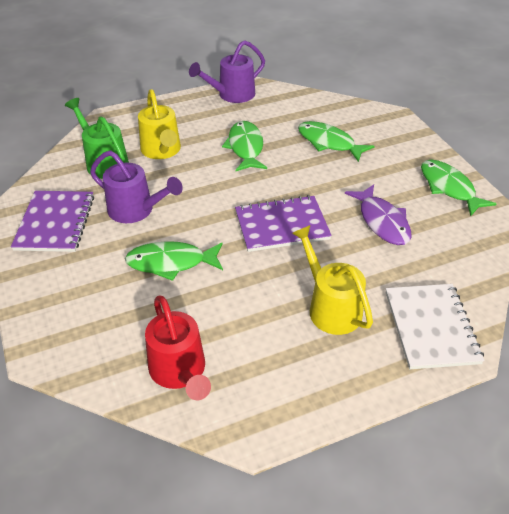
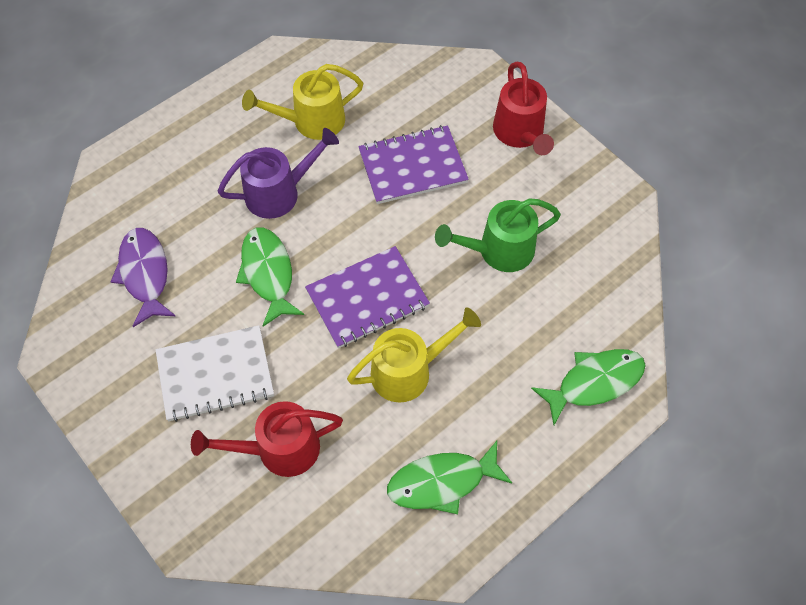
green fish: [125,241,223,281] [222,121,267,171] [298,121,375,162] [421,159,496,216] = 4 -> [236,227,304,326] [387,441,512,515] [531,349,646,425] = 3
purple watering can: [90,150,183,223] [189,40,265,103] = 2 -> [217,128,339,219] = 1
red watering can: [145,295,211,400] = 1 -> [191,401,343,477] [493,62,554,155] = 2

